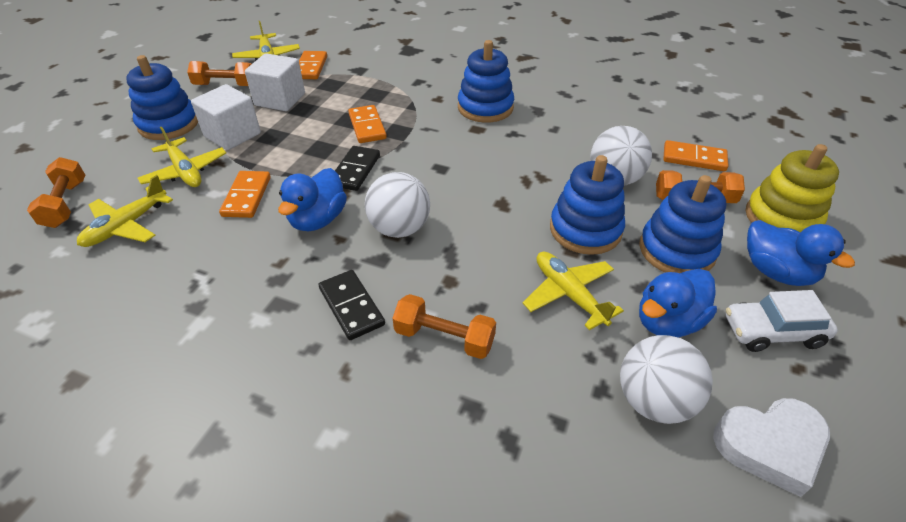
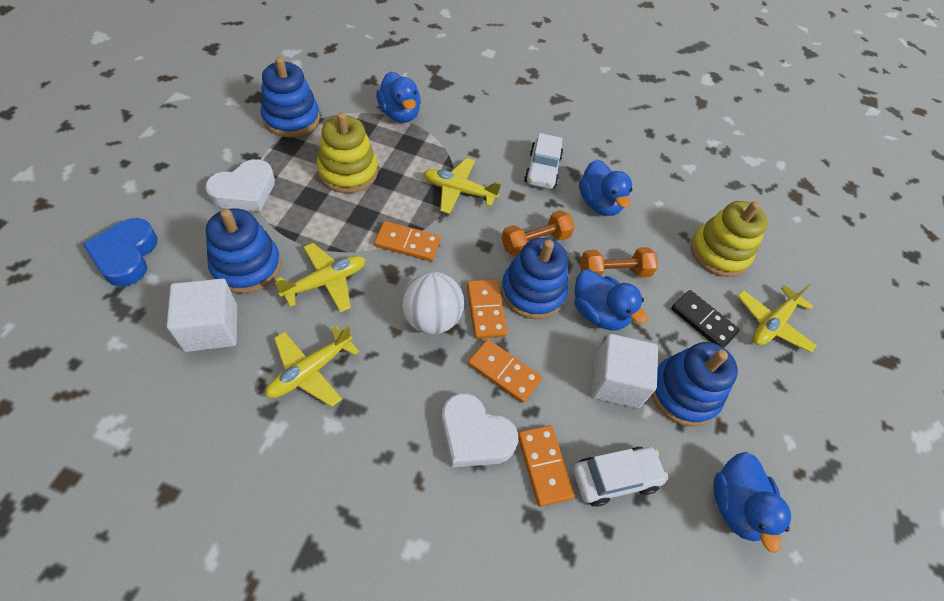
black domino: [319,270,385,340] [335,146,380,191] = 2 -> [671,290,740,348] = 1
blue duck: [278,168,347,231] [639,269,717,338] [747,220,855,286] = 3 -> [376,71,421,123] [574,269,648,331] [579,159,632,216] [713,452,791,553] = 4
blue heart: none = 0 -> [83,218,158,287] = 1
orange dumbbell: [27,157,85,228] [187,61,251,86] [393,294,496,359] [656,170,745,203] = 4 -> [502,210,575,256] [580,247,658,278] = 2
white ball: [365,172,430,238] [590,126,652,185] [620,335,713,424] = 3 -> [401,272,464,334] = 1
white car: [726,290,838,352] = 1 -> [524,133,563,189] [573,447,668,507] = 2
white heart: [713,398,830,497] = 1 -> [205,159,275,211] [441,393,518,467] = 2
yellow stacking toy: [746,144,839,232] = 1 -> [317,112,378,193] [690,201,768,277] = 2

